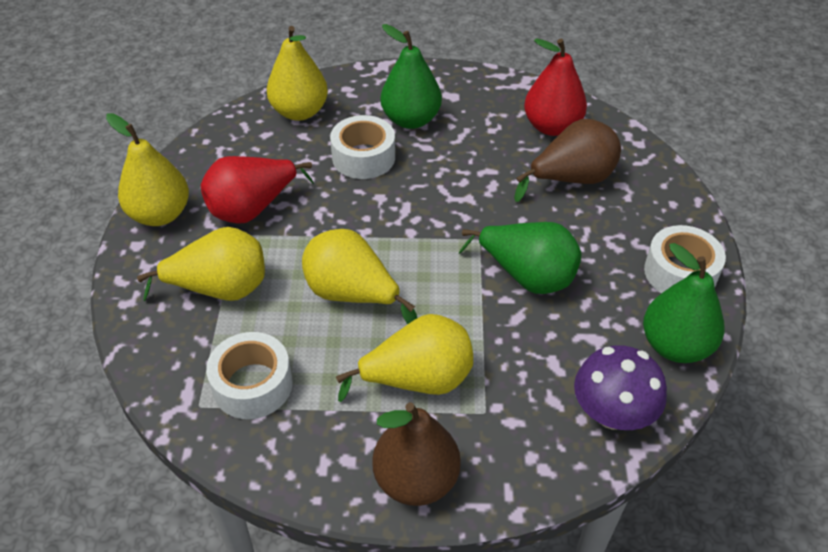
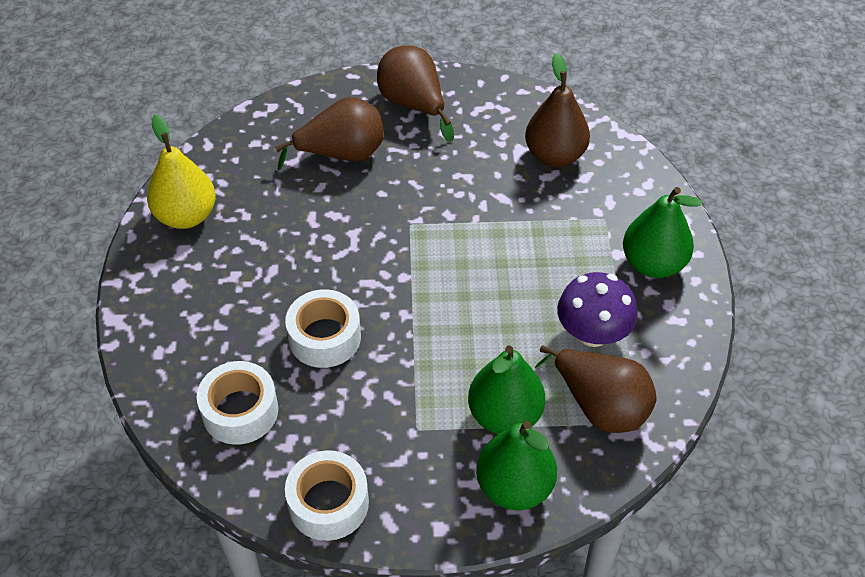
brown pear: [372,402,461,506] [514,119,621,202] = 2 -> [275,97,384,170] [377,45,454,142] [525,53,590,167] [535,345,657,433] = 4
red pear: [201,156,314,224] [524,39,587,136] = 2 -> none = 0
yellow pear: [106,113,189,226] [137,227,265,301] [267,26,328,121] [302,229,417,324] [336,314,473,402] = 5 -> [147,114,216,229] = 1

